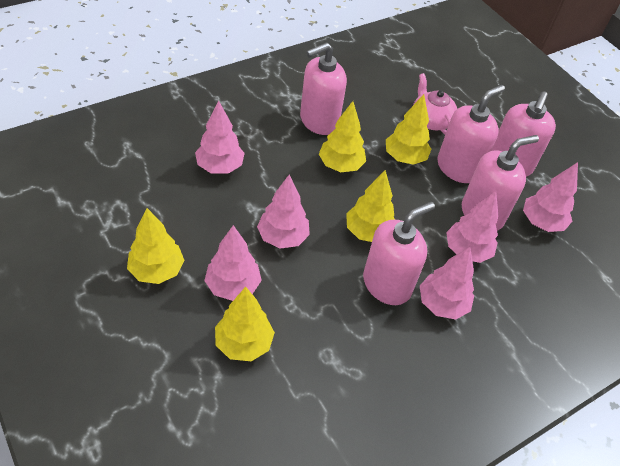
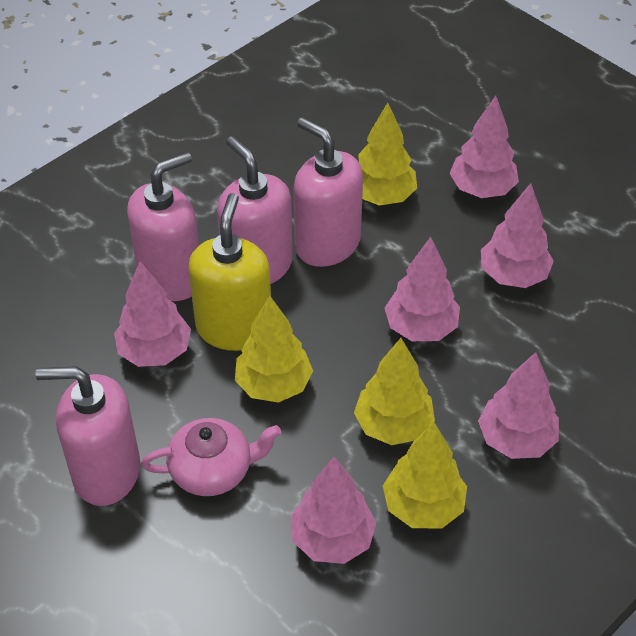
pink soap dispenser: [300,42,347,135] [363,202,435,305] [437,85,505,183] [462,135,539,231] [492,92,556,177] = 5 -> [35,366,140,506] [127,152,199,301] [217,136,293,284] [294,117,363,267] = 4
yellow soap dispenser: none = 0 -> [188,193,271,351] = 1
yellow tree: [127,208,184,284] [215,287,275,361] [319,101,366,172] [346,170,395,242] [386,94,432,165] = 5 -> [235,296,313,403] [354,338,435,445] [358,102,417,206] [383,422,467,528] = 4

